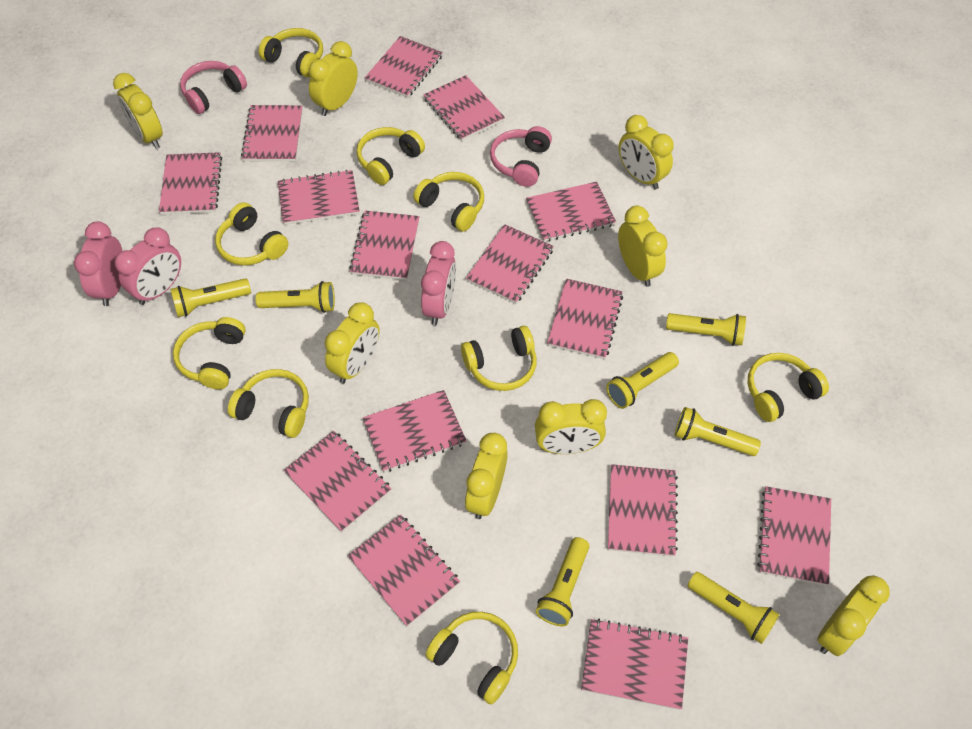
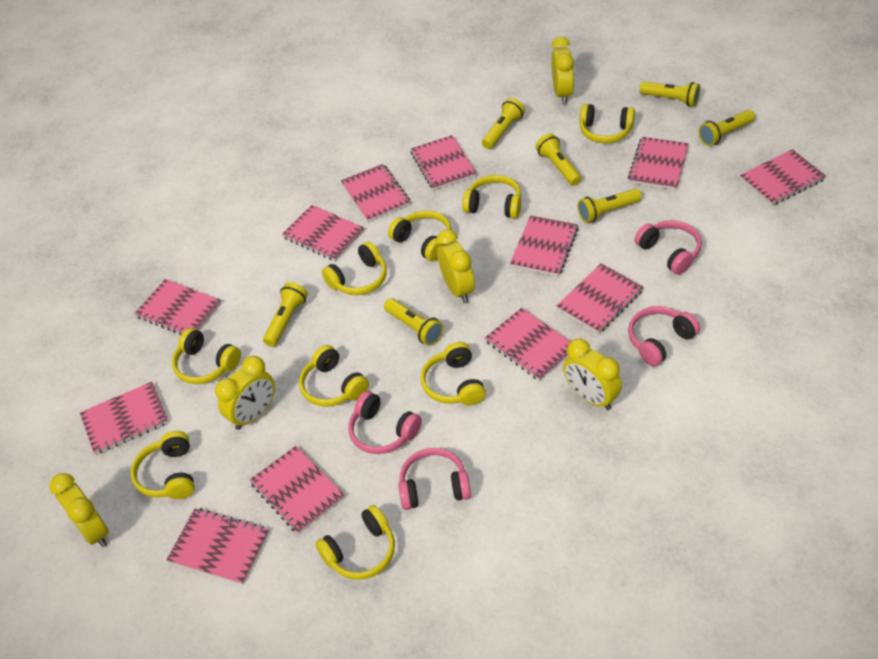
pink clock: [74,221,122,306] [115,227,181,305] [421,241,456,325] = 3 -> none = 0
pink headphones: [180,61,247,114] [490,126,552,187] = 2 -> [348,391,422,454] [398,448,471,510] [628,306,700,366] [634,220,702,275] = 4
pink notebook: [159,152,222,215] [241,105,302,162] [278,170,360,225] [284,431,392,532] [348,514,460,627] [349,211,419,280] [363,390,466,472] [365,36,443,98] [423,75,505,141] [466,224,554,304] [526,182,616,242] [547,279,623,359] [581,619,688,710] [608,464,678,557] [757,486,831,586] = 15 -> [80,382,169,454] [134,279,221,335] [166,508,269,585] [250,446,345,534] [282,205,364,261] [341,164,410,222] [411,135,477,190] [485,308,570,381] [510,215,578,276] [557,263,643,334] [628,137,689,190] [740,149,826,206] = 12
yellow clock: [113,73,163,149] [309,41,358,116] [325,302,380,383] [465,433,508,519] [535,399,607,454] [618,206,668,287] [619,115,674,190] [817,576,890,656] = 8 -> [50,473,109,547] [215,356,275,430] [437,229,475,303] [551,36,574,104] [563,339,622,410] = 5

